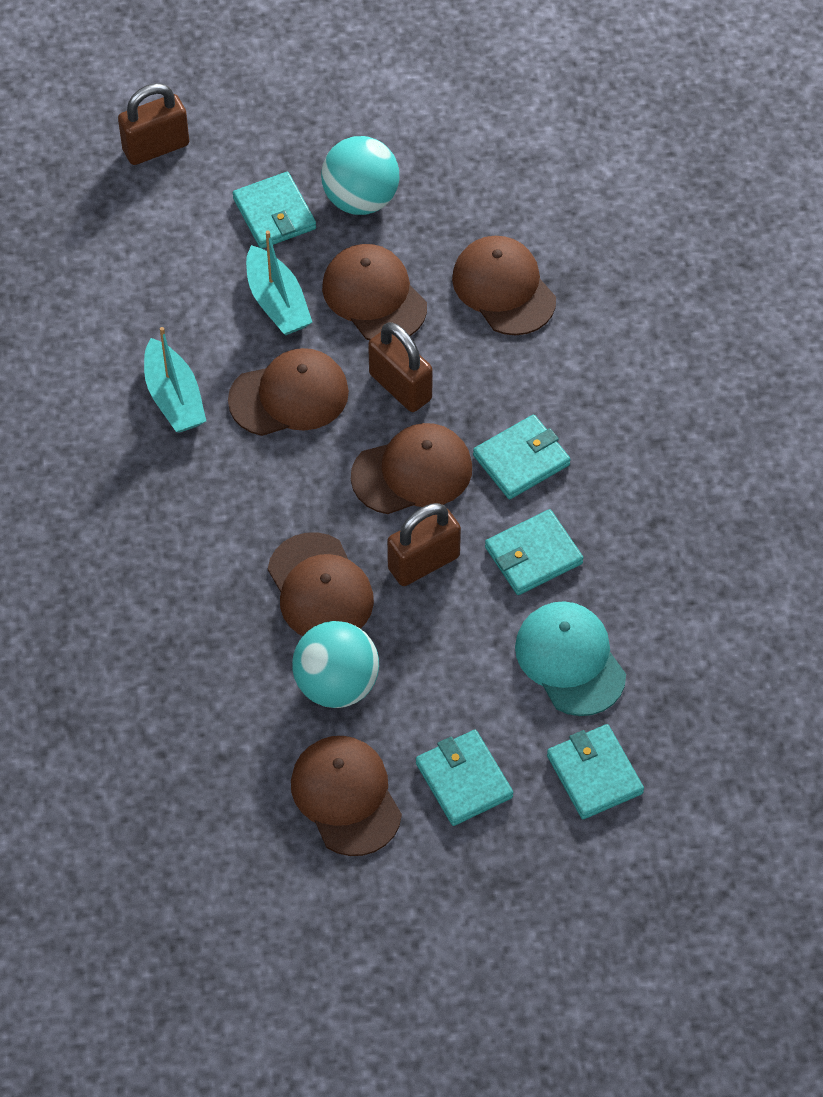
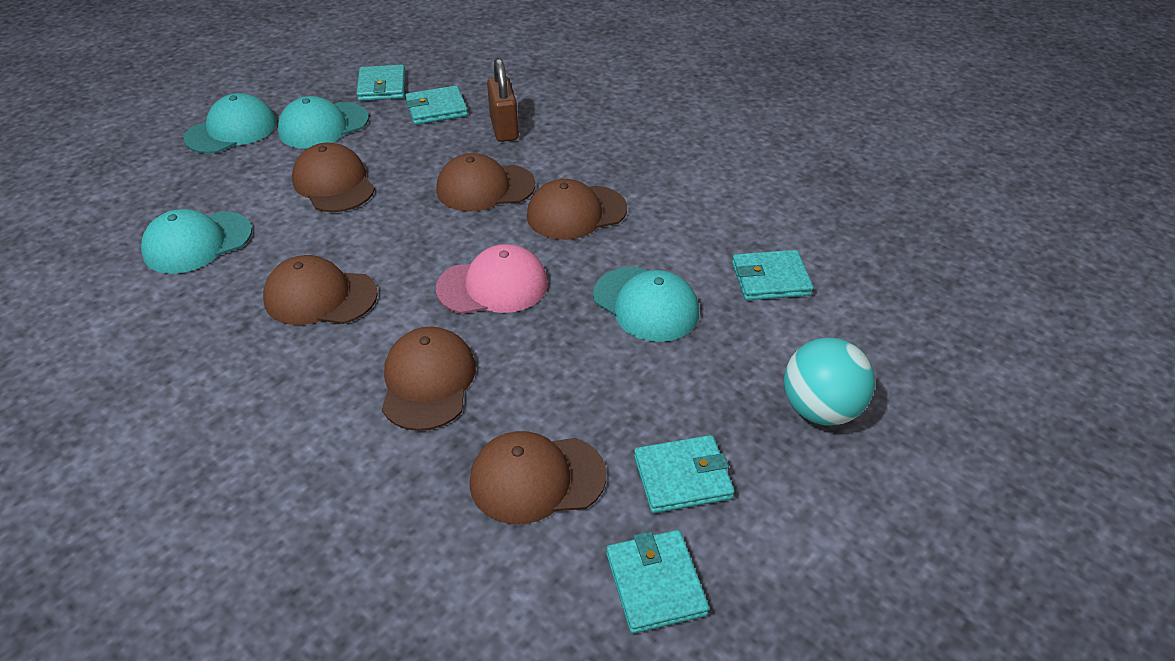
brown padlock: [118,83,189,165] [368,322,433,412] [387,503,461,586] = 3 -> [487,58,519,142] = 1
pink cap: none = 0 -> [436,244,548,314] = 1
turquoise ball: [292,621,379,708] [321,136,399,215] = 2 -> [784,337,875,426] = 1
turquoise boat: [144,327,206,433] [246,230,313,336] = 2 -> none = 0
turquoise cap: [515,601,626,716] = 1 -> [141,209,252,274] [184,93,277,154] [278,96,369,149] [593,267,699,342] = 4

